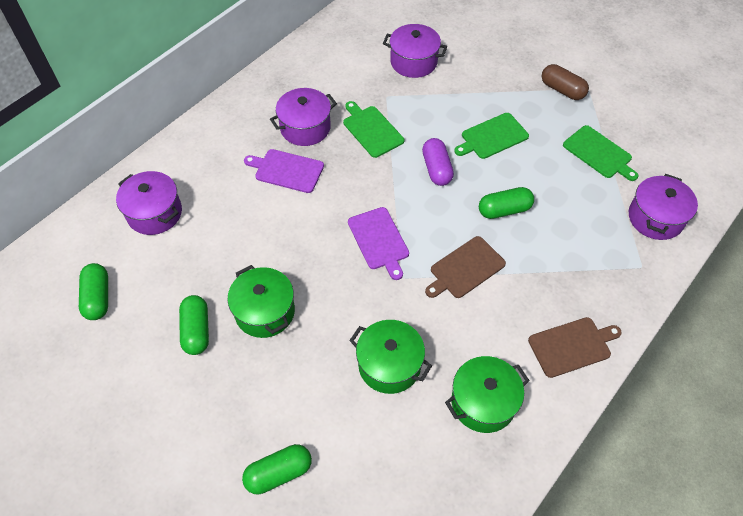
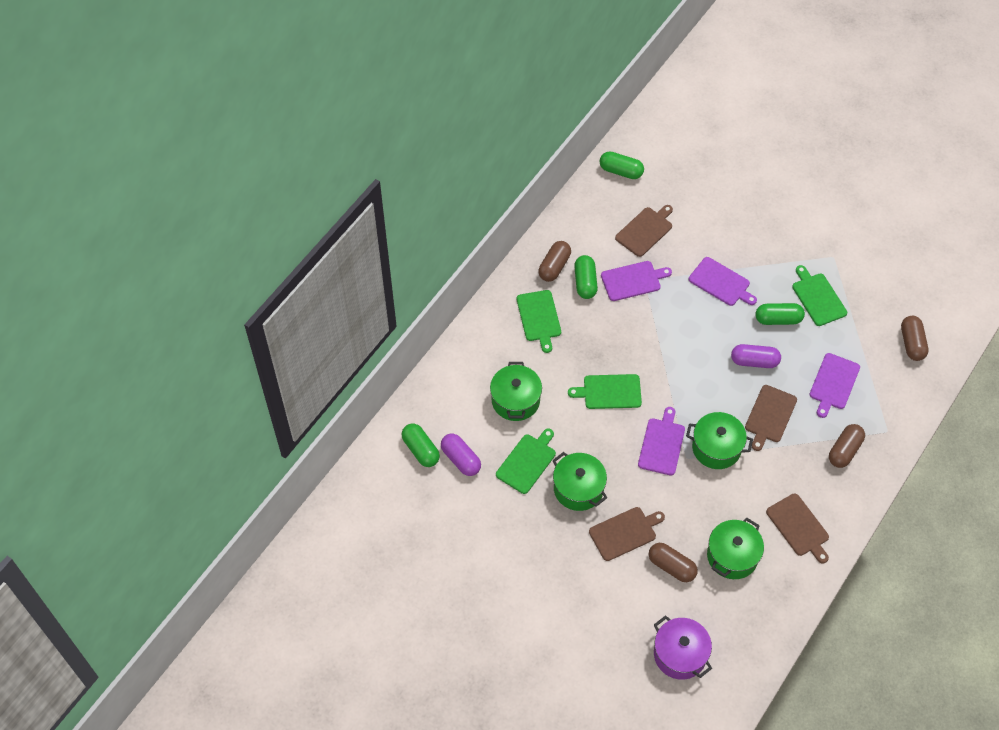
brown capsule: [542,64,589,100] = 1 -> [538,241,571,282] [649,543,698,582] [829,424,865,468] [901,316,929,361] = 4
brown cutting board: [425,236,506,298] [528,317,622,378] = 2 -> [589,507,665,561] [615,205,673,257] [745,385,797,451] [766,493,829,563] = 4
green cutting board: [343,101,404,158] [454,113,529,159] [563,125,638,181] = 3 -> [496,429,556,494] [517,290,561,353] [568,374,642,409] [792,265,847,326] = 4
green pot: [228,265,295,338] [349,320,432,394] [445,356,530,433] = 3 -> [490,362,542,421] [552,452,607,511] [686,412,753,469] [707,518,764,579] = 4
purple capsule: [422,138,454,186] = 1 -> [441,434,481,476] [731,344,781,368] = 2
purple cutting board: [244,149,324,193] [348,207,409,280] = 2 -> [601,261,672,301] [638,407,685,476] [689,257,757,306] [809,353,860,418] = 4
purple pot: [116,171,182,235] [270,88,337,146] [383,24,447,78] [629,174,698,240] = 4 -> [654,615,712,680] = 1

